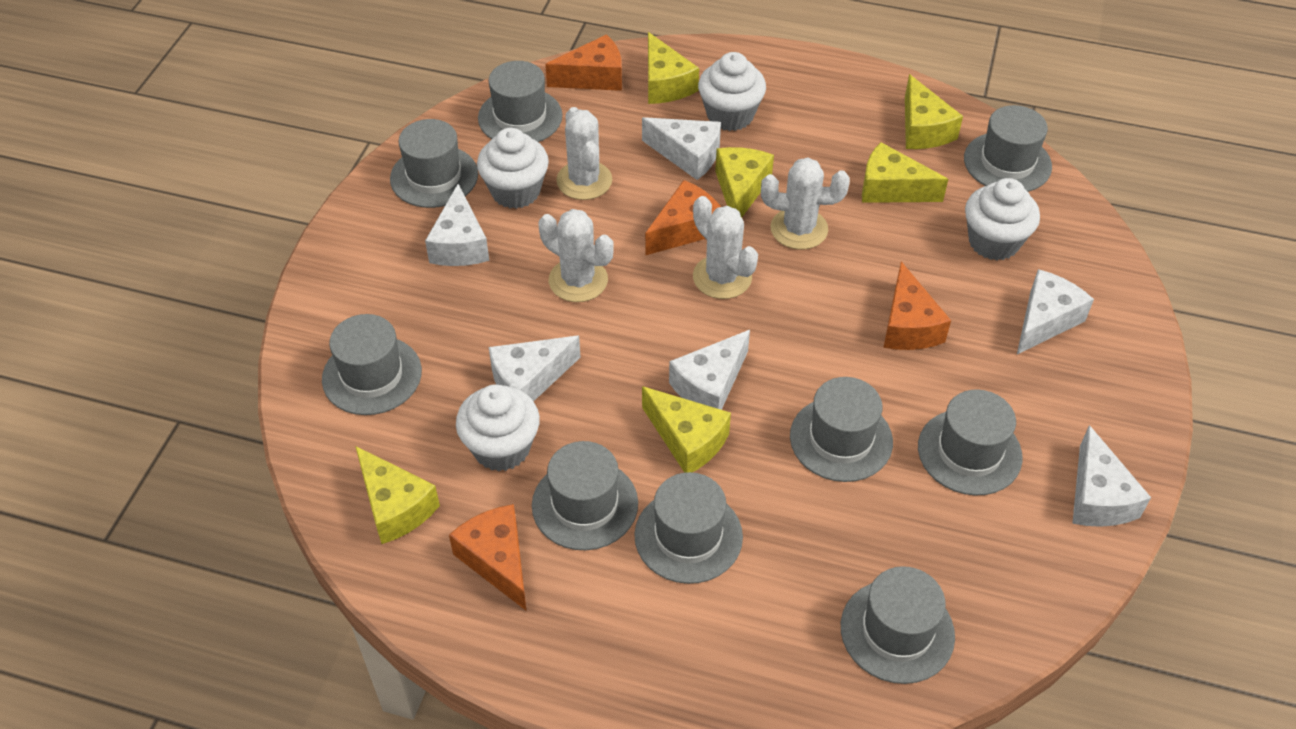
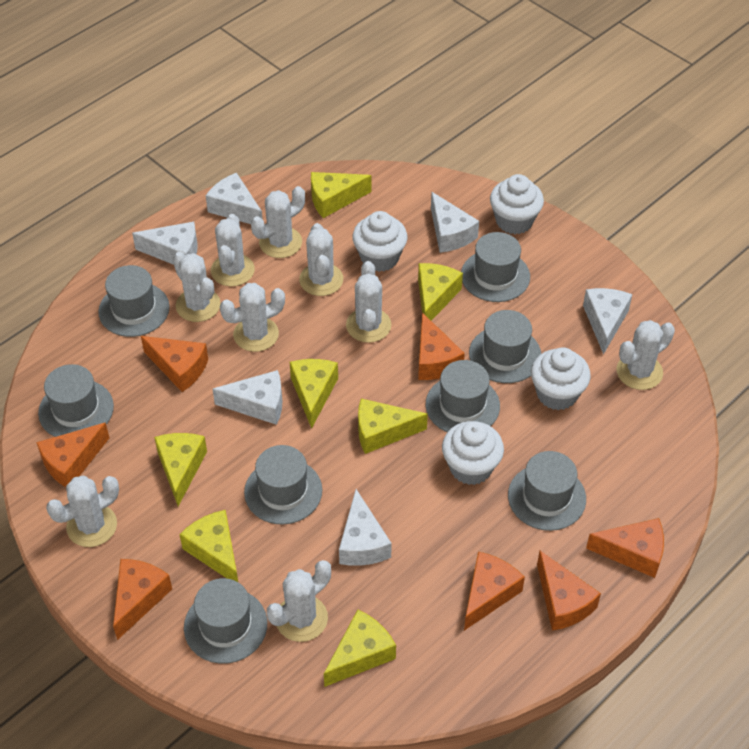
grey hat: [322,314,422,415] [390,119,478,208] [478,61,562,142] [532,441,638,550] [634,472,743,584] [790,377,893,482] [841,566,955,684] [918,389,1022,496] [964,105,1052,192] = 9 -> [38,364,114,437] [98,265,170,337] [184,578,267,664] [244,445,322,525] [426,360,500,432] [461,232,530,302] [469,310,541,383] [508,451,586,531] = 8
orange cheese: [449,504,527,611] [545,34,622,91] [645,180,721,255] [883,262,951,350] = 4 -> [36,423,109,487] [113,559,172,640] [141,336,208,392] [418,313,465,380] [464,552,525,631] [537,551,601,631] [586,518,664,578] = 7
white cactus: [539,209,613,302] [556,107,612,200] [693,196,758,299] [761,158,850,249] = 4 -> [46,476,119,547] [173,252,221,322] [211,214,255,286] [220,283,285,352] [251,186,305,258] [267,560,331,642] [299,223,343,296] [346,261,391,343] [616,320,675,390] = 9
yellow cheese: [355,446,440,544] [642,386,731,473] [648,32,699,104] [715,147,774,217] [862,142,948,203] [905,74,963,149] = 6 -> [154,433,207,506] [179,510,238,582] [290,359,338,429] [311,172,371,218] [324,610,396,687] [358,398,428,454] [418,263,463,321] = 7

